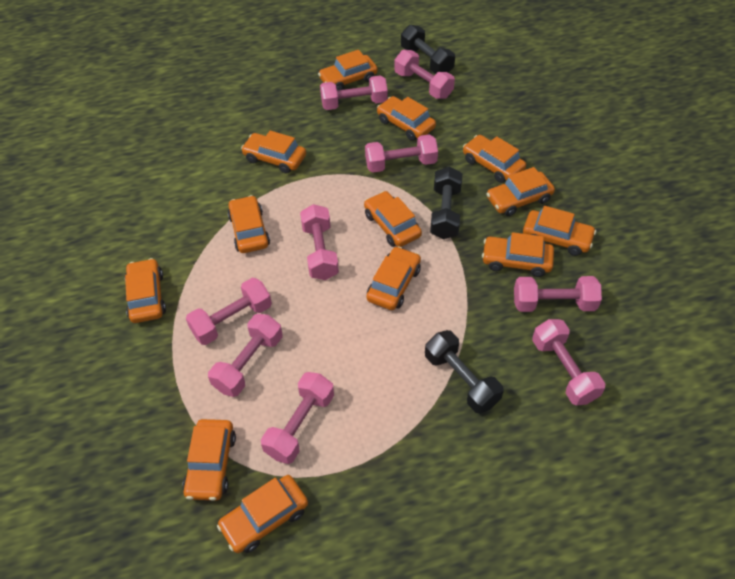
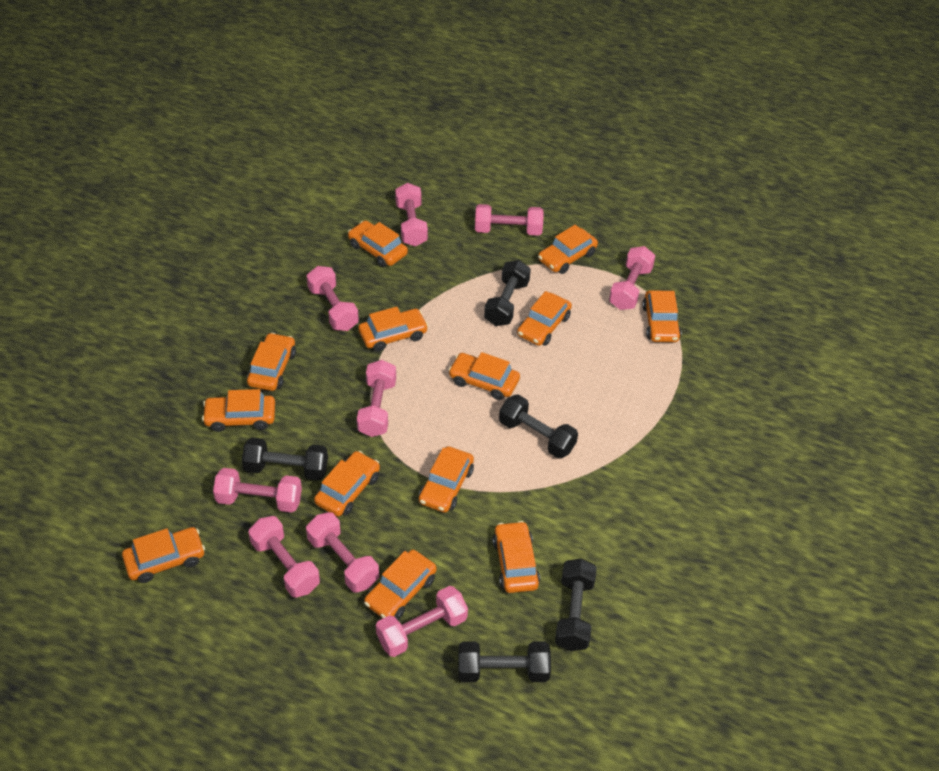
black dumbbell: [401,25,455,74] [425,330,504,414] [430,167,462,239] = 3 -> [242,437,328,481] [458,641,551,682] [484,260,531,326] [499,394,578,459] [555,558,597,651] = 5

